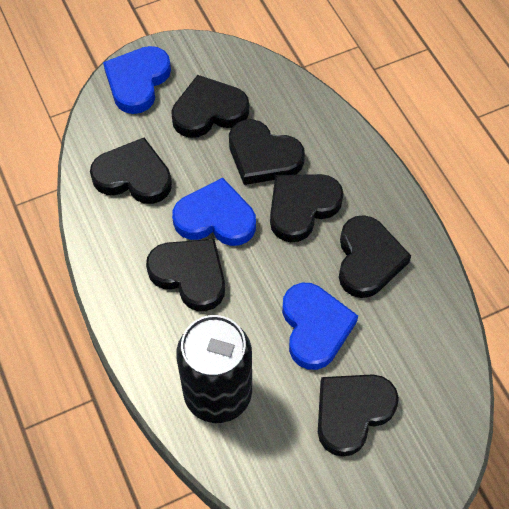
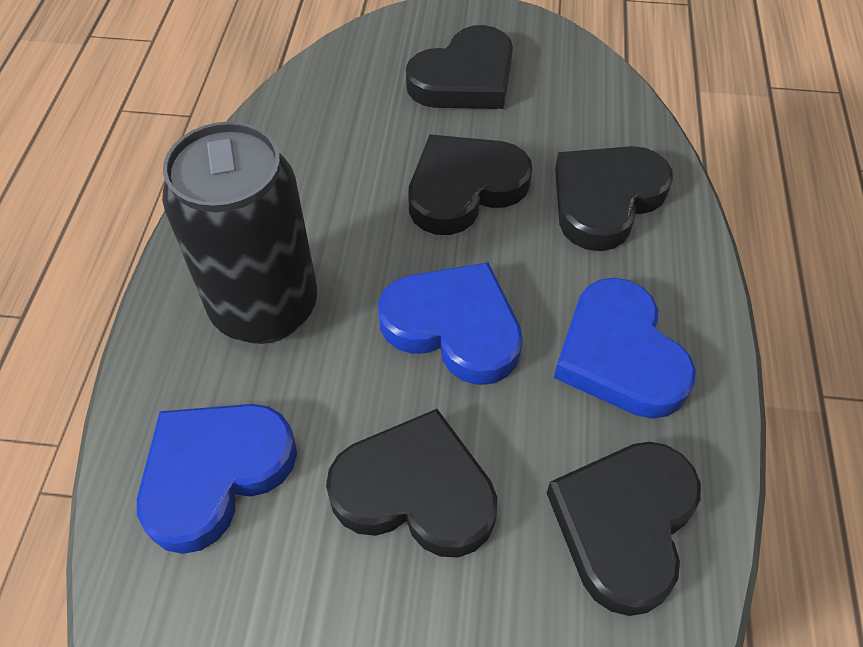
black heart: [90,138,172,204] [146,239,225,311] [171,75,249,138] [229,119,305,185] [270,174,344,242] [318,374,399,457] [339,215,411,298] = 7 -> [326,409,497,557] [406,25,513,109] [408,135,532,235] [547,442,701,616] [555,146,673,251] = 5

